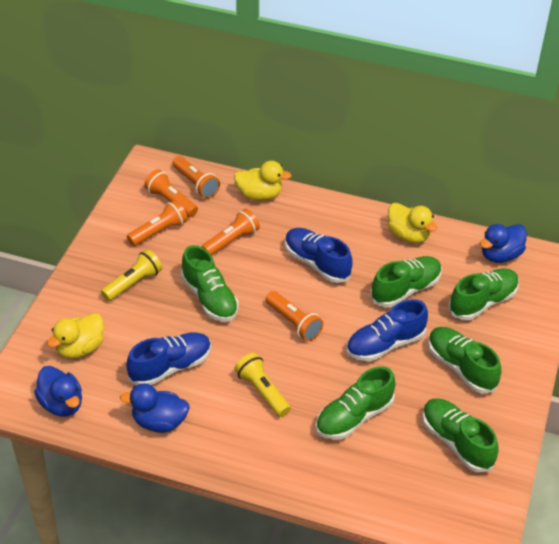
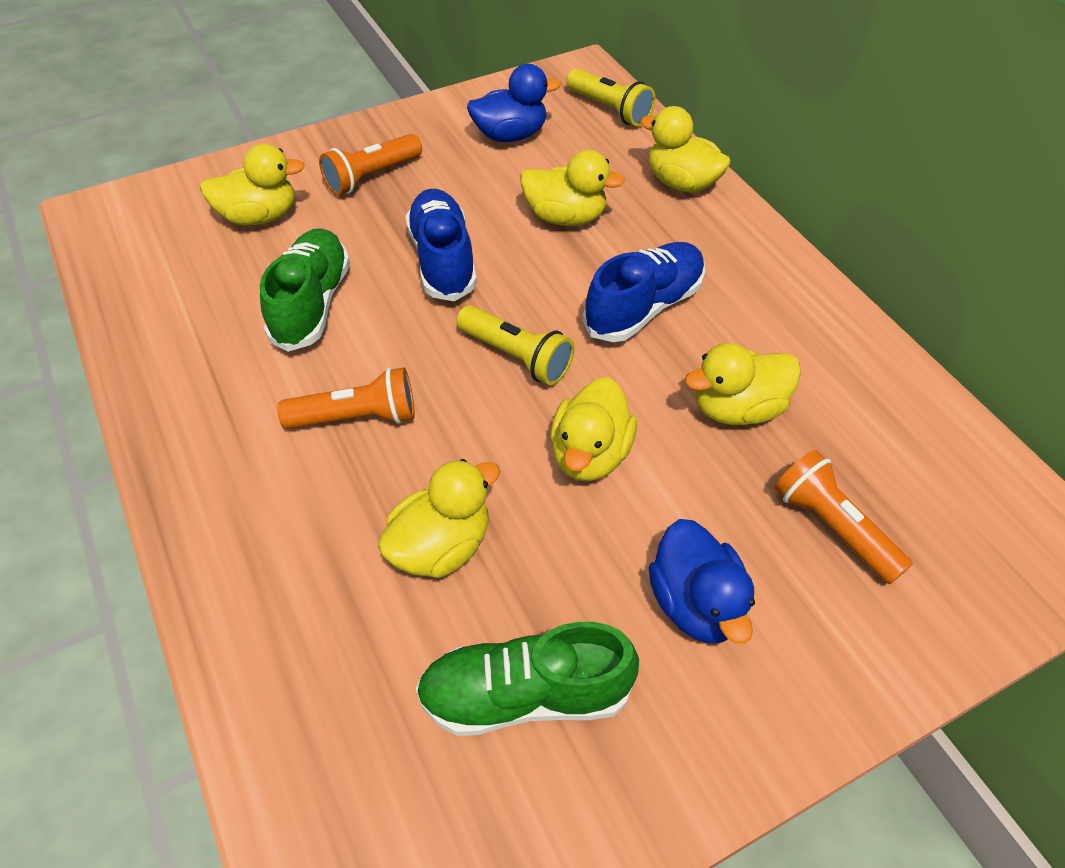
blue duck: [34,366,82,416] [120,383,190,433] [480,224,527,263] = 3 -> [467,64,561,142] [649,519,755,644] = 2
blue shoe: [126,332,211,385] [285,228,353,283] [346,299,428,361] = 3 -> [406,189,477,301] [583,242,705,342] = 2
green shoe: [181,245,239,322] [316,366,395,440] [370,256,442,307] [422,398,499,472] [428,327,501,394] [448,268,519,320] = 6 -> [260,228,350,352] [415,622,639,736] = 2
orange flashlight: [127,200,188,246] [144,169,198,217] [172,156,220,199] [201,209,260,256] [266,291,323,341] = 5 -> [277,367,415,429] [319,134,422,195] [774,450,913,584] = 3
yellow duck: [47,313,104,359] [234,161,292,201] [388,203,437,244] = 3 -> [200,144,305,225] [378,459,500,578] [521,150,625,226] [550,377,637,481] [640,106,731,193] [685,343,801,425] = 6

